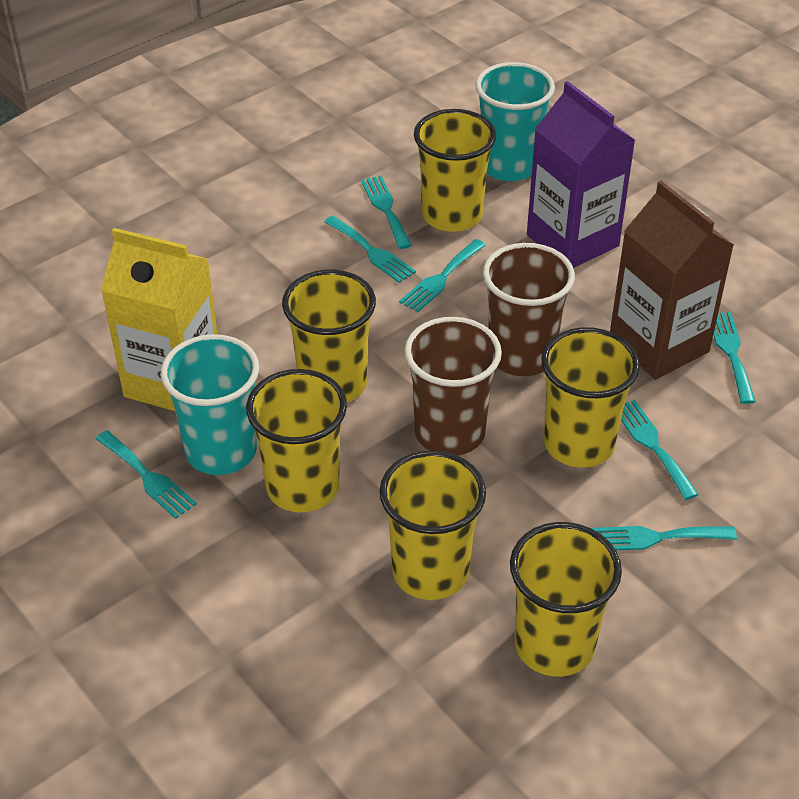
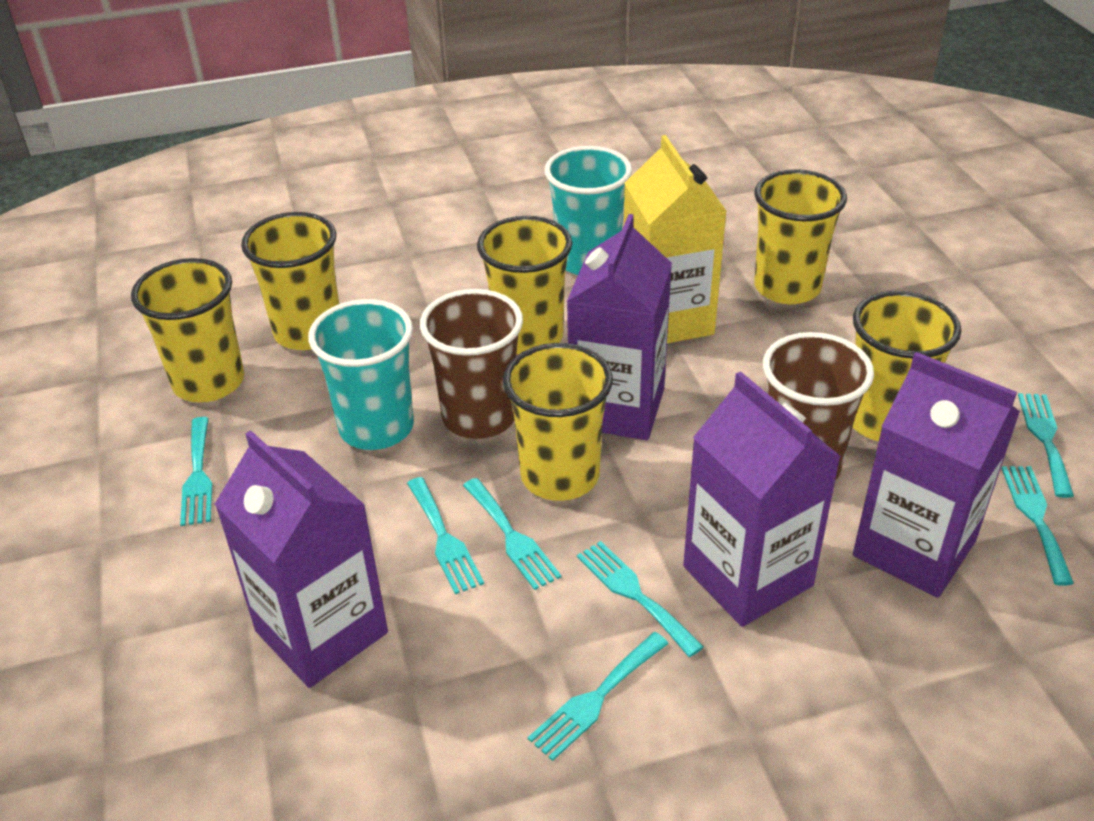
brown carton: [610,181,734,380] = 1 -> none = 0
purple carton: [527,81,635,268] = 1 -> [215,430,388,688] [567,214,672,440] [683,371,841,627] [853,352,1020,598] = 4

